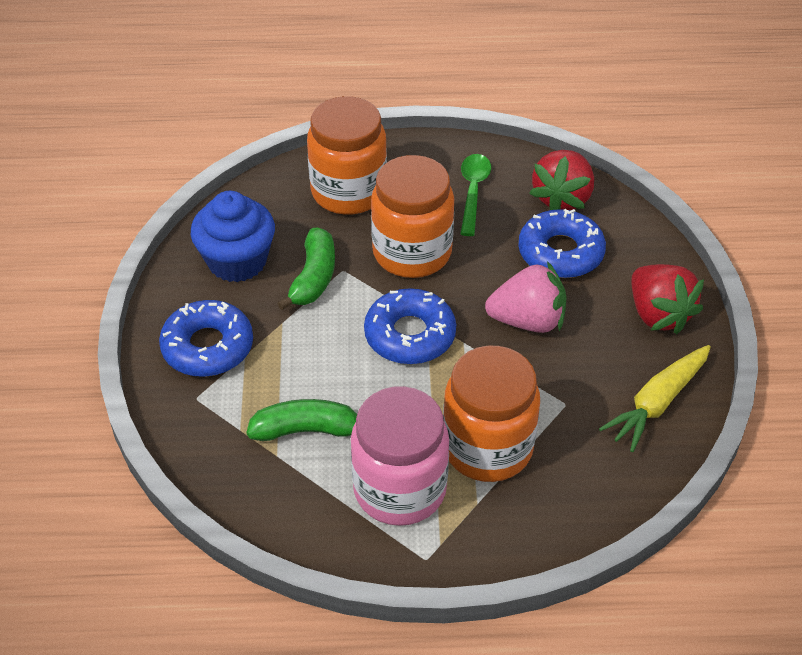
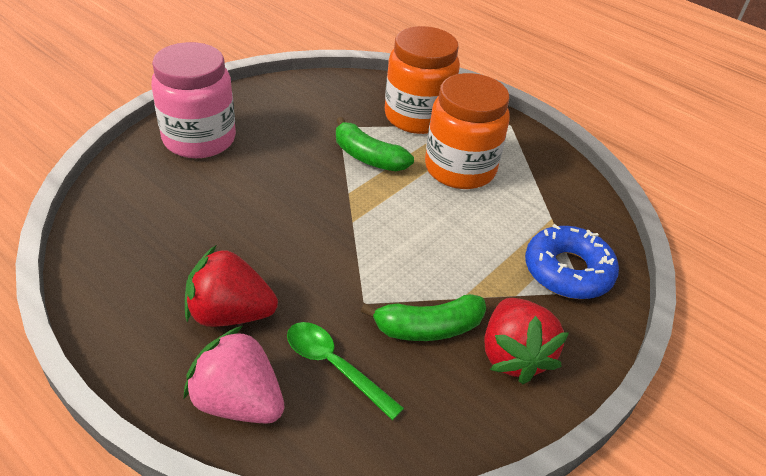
blue cupcake: [191,191,275,282] = 1 -> none = 0
blue donut: [159,300,253,377] [364,288,456,364] [518,209,606,278] = 3 -> [525,224,619,299] = 1
orange jar: [307,96,387,215] [371,155,454,278] [443,346,540,482] = 3 -> [385,26,460,134] [425,73,510,189] = 2
yellow carrot: [599,345,711,452] = 1 -> none = 0

